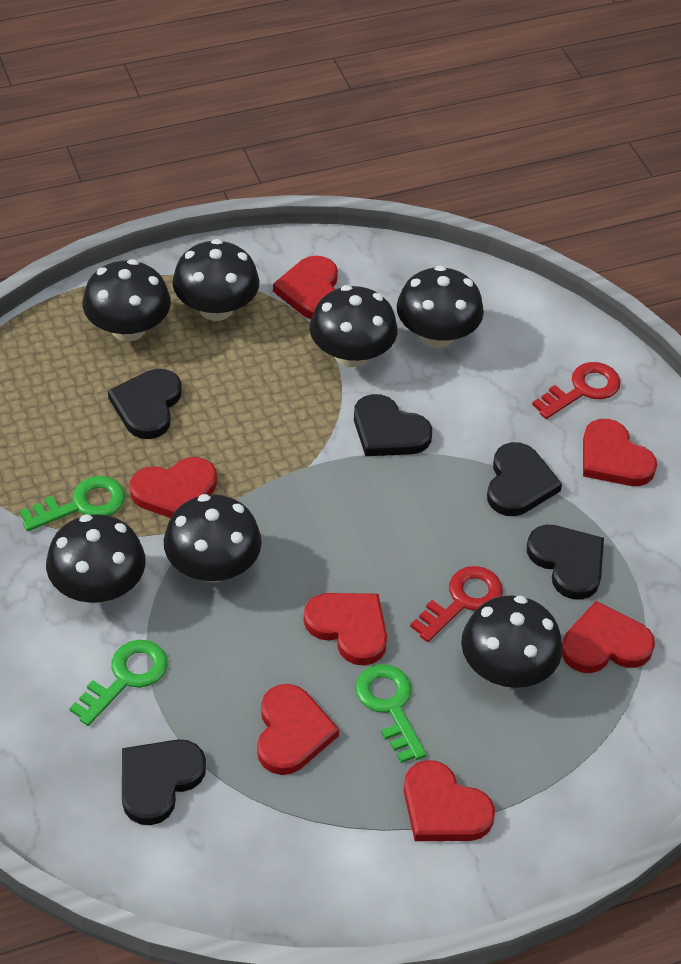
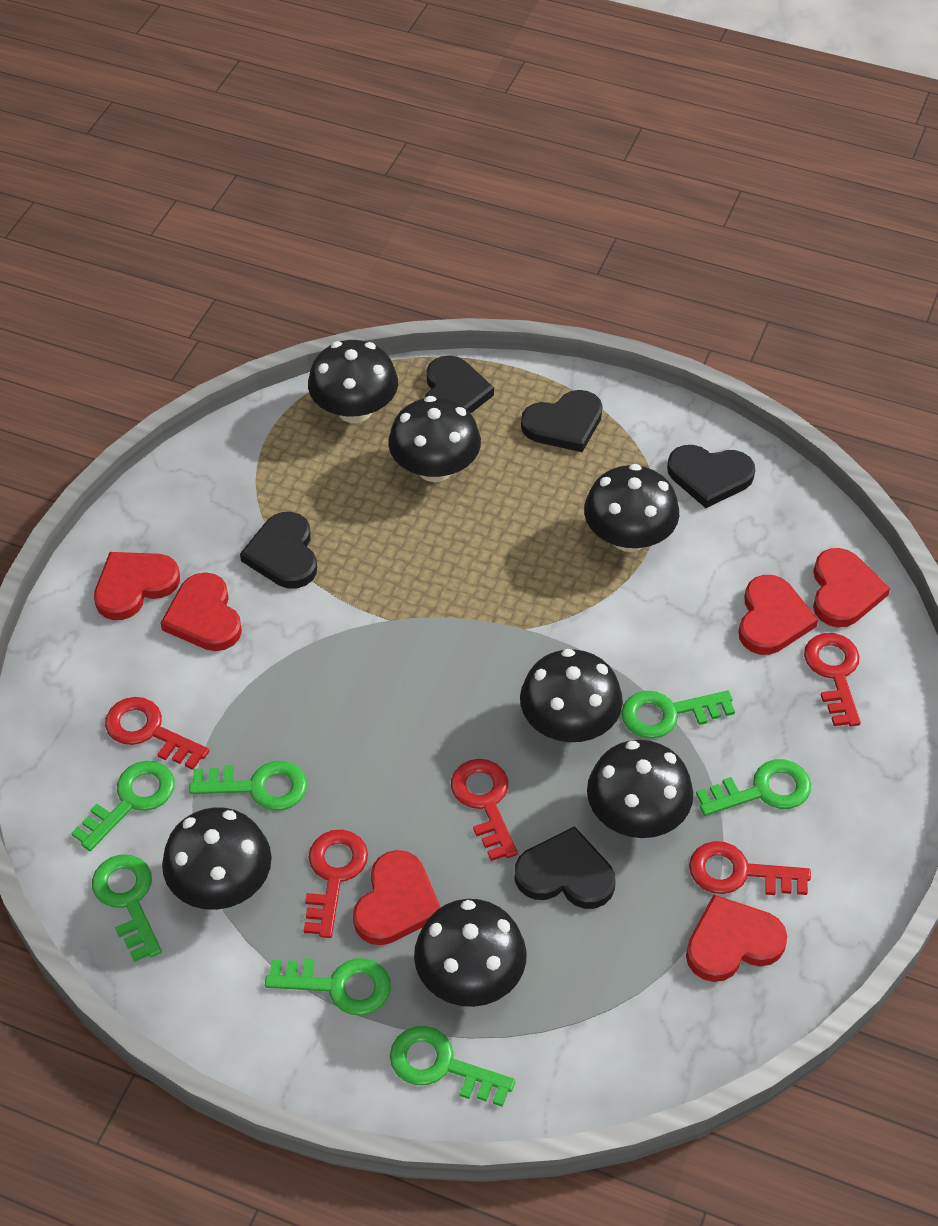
green key: [20,476,125,531] [70,640,168,726] [355,664,427,763] = 3 -> [71,761,175,851] [92,854,162,962] [189,761,307,811] [265,958,391,1015] [390,1026,515,1107] [621,691,735,738] [696,759,811,816] = 7
red heart: [130,457,217,518] [257,684,339,775] [273,256,338,319] [303,593,387,665] [404,760,495,841] [562,601,655,673] [583,419,657,486] = 7 -> [94,552,180,620] [160,572,242,651] [353,850,441,945] [686,894,787,982] [738,575,818,655] [813,548,890,627] = 6
red key: [410,566,503,642] [532,362,621,419] = 2 -> [105,697,209,770] [304,830,368,938] [451,759,518,861] [689,841,811,895] [804,633,861,726] = 5

